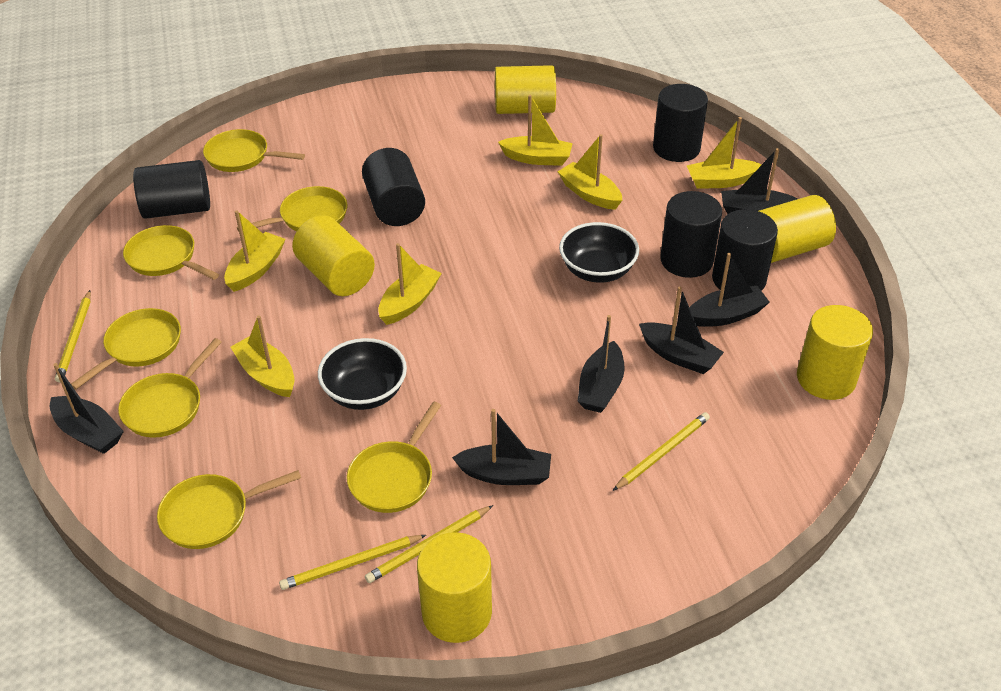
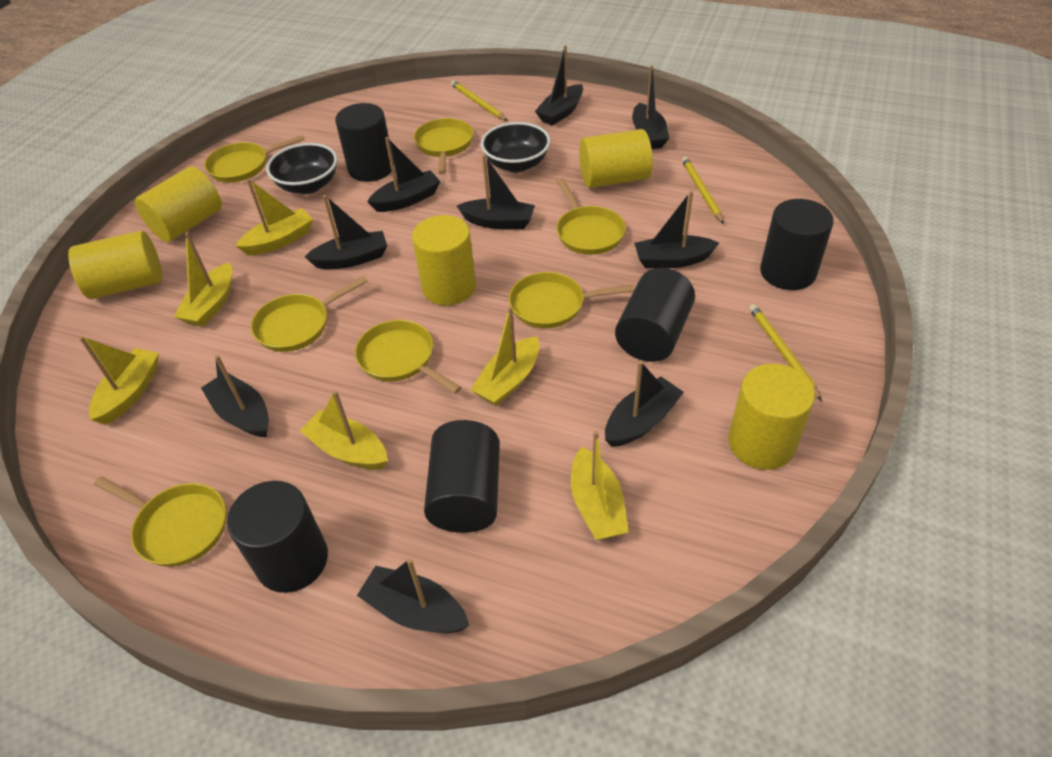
black boat: [50,363,124,454] [452,409,551,485] [577,315,625,413] [639,287,724,374] [689,253,770,327] [721,148,797,214] = 6 -> [201,355,269,437] [305,195,387,269] [357,558,469,633] [367,137,440,212] [457,155,535,229] [535,45,583,126] [605,361,684,447] [632,65,669,149] [634,191,719,268] = 9
yellow pencil: [55,290,91,382] [279,535,426,590] [365,505,493,583] [613,412,710,491] = 4 -> [451,80,508,121] [682,157,724,224] [749,304,822,401] = 3

